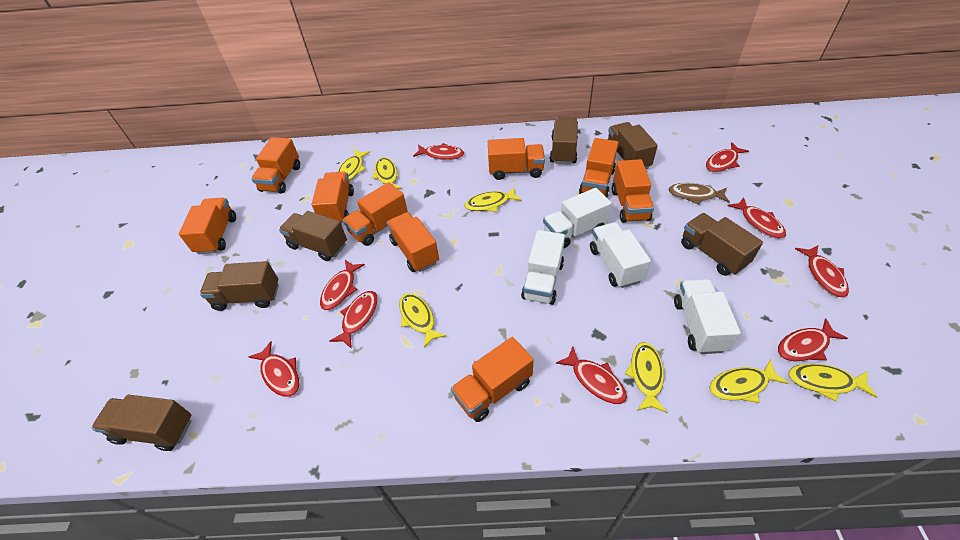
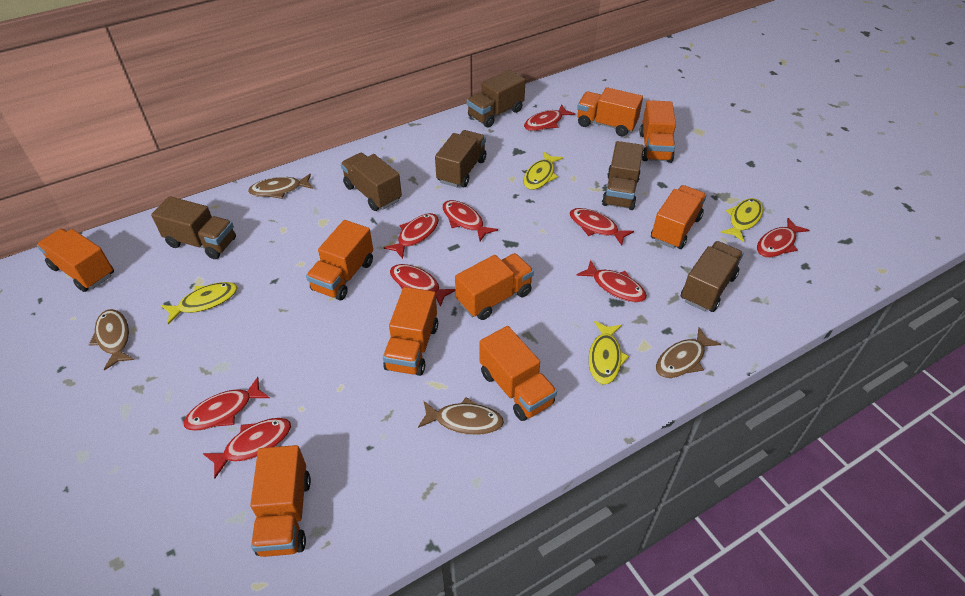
brown fish: [668,183,730,204] = 1 -> [89,309,134,371] [248,174,313,199] [418,397,504,435] [656,327,721,378] = 4
white truck: [521,230,565,305] [543,188,612,248] [590,222,651,288] [674,279,741,354] = 4 -> none = 0
yellow fish: [338,150,370,181] [371,157,402,189] [399,293,446,348] [465,187,522,212] [625,342,667,413] [709,359,789,403] [788,364,877,402] = 7 -> [161,282,237,324] [523,151,563,190] [589,321,629,384] [720,198,763,242] = 4

